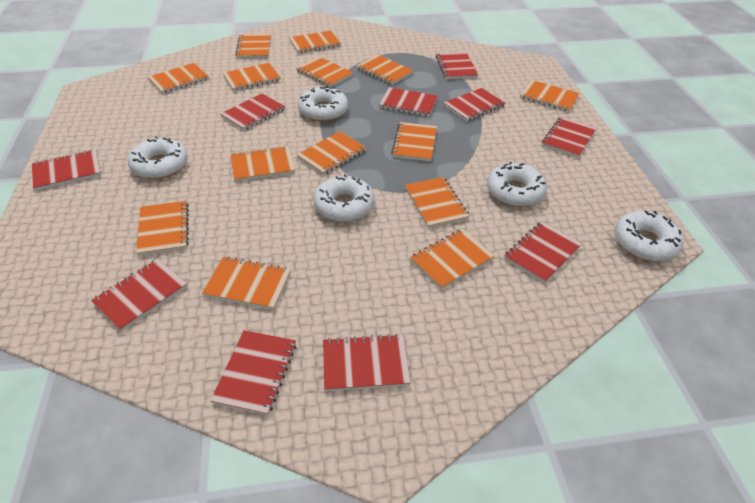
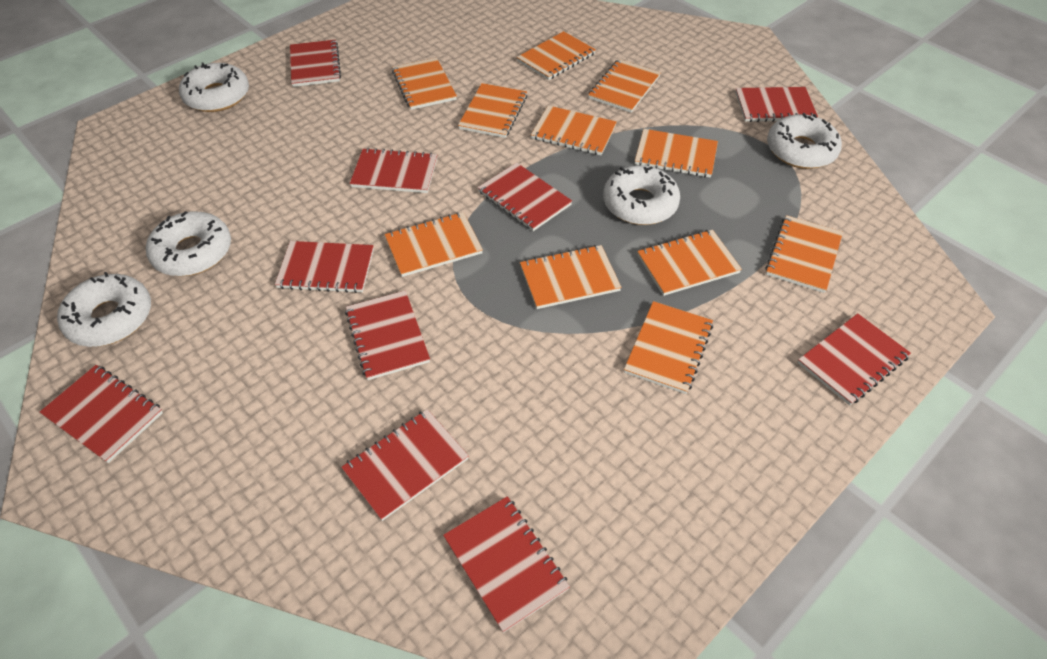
orange notebook: [136,201,189,256] [148,63,209,94] [202,256,291,310] [223,63,281,91] [230,146,295,182] [235,34,271,58] [289,31,341,53] [296,57,353,87] [297,131,366,175] [356,55,414,85] [391,122,437,161] [405,177,470,228] [410,229,495,289] [520,80,580,112] = 14 -> [384,212,483,277] [392,58,457,110] [458,83,527,138] [517,31,596,80] [520,245,622,309] [531,106,617,155] [588,59,661,113] [624,301,713,394] [635,129,718,178] [637,230,742,296] [765,215,843,293] = 11

